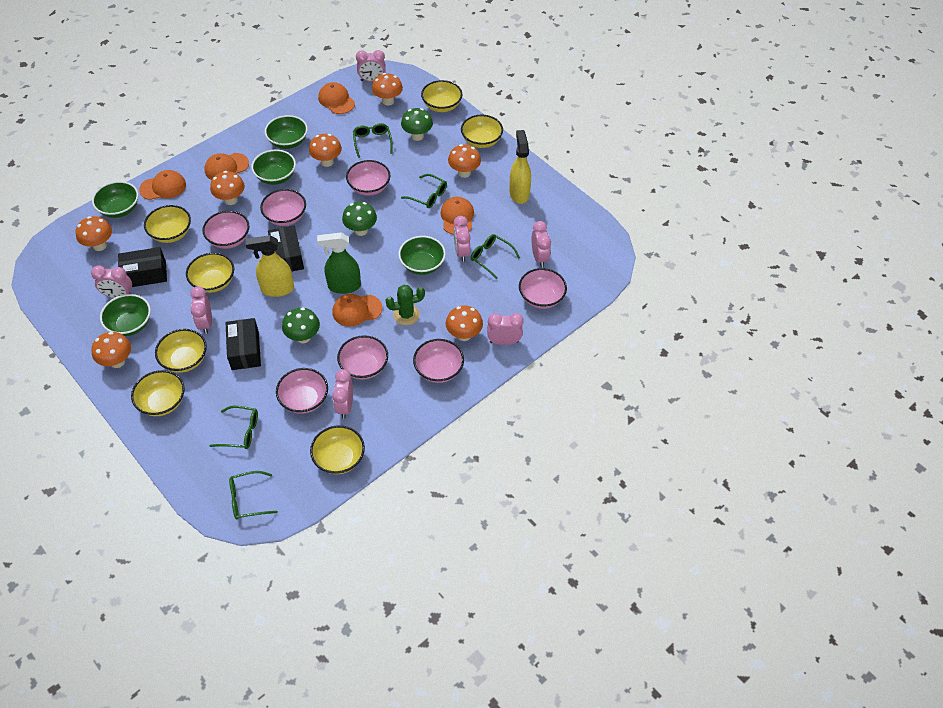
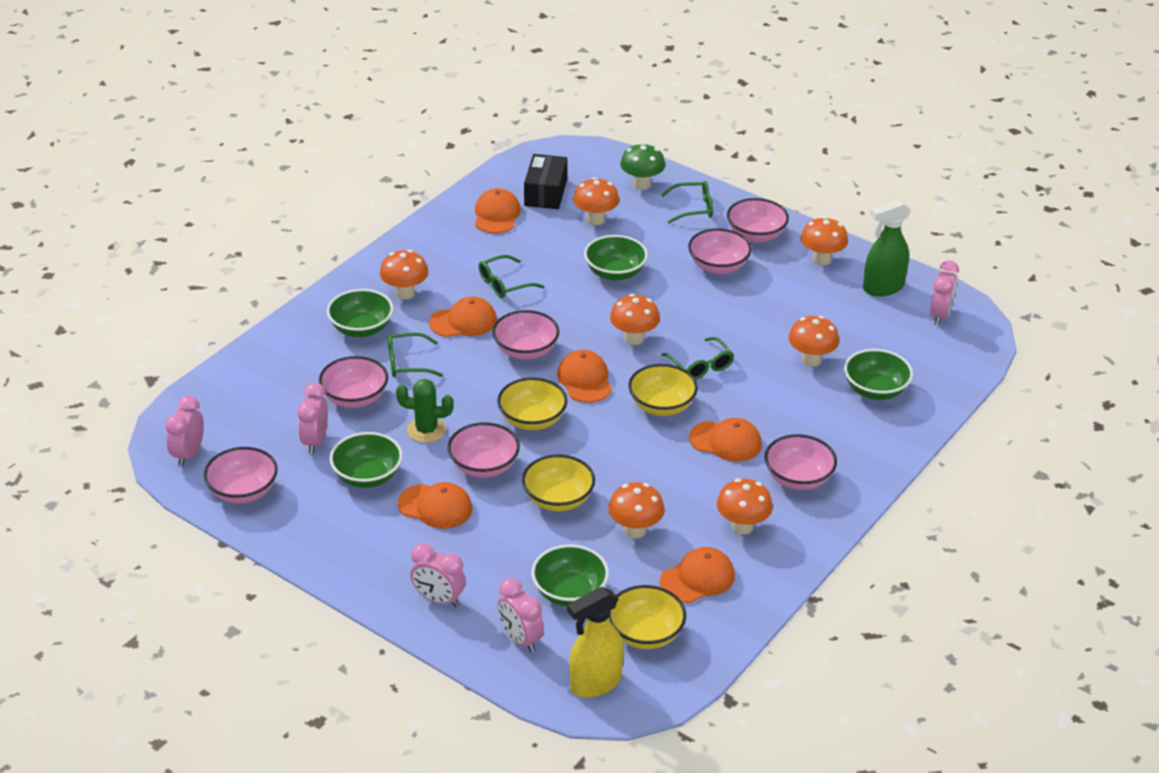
black box: [118,247,167,287] [226,318,261,370] [268,225,304,272] = 3 -> [524,154,567,209] = 1
green glasses: [210,406,258,449] [229,471,278,519] [353,123,393,158] [401,174,447,208] [471,234,520,280] = 5 -> [388,333,443,377] [479,255,544,298] [661,181,713,223] [661,337,734,380] = 4
green mushroom: [282,307,320,343] [342,202,377,236] [401,108,433,141] = 3 -> [620,143,665,190] = 1
orange cap: [139,170,186,200] [205,153,249,180] [318,82,355,114] [332,294,382,327] [440,197,474,235] = 5 -> [398,482,472,529] [429,297,497,337] [475,188,521,233] [557,350,612,403] [660,547,735,603] [689,418,762,462] = 6
pink clock: [91,265,132,298] [190,286,212,334] [332,369,353,419] [356,50,386,82] [453,216,471,262] [487,313,524,345] [532,221,551,267] = 7 -> [165,396,204,467] [297,383,328,454] [410,543,466,607] [497,578,544,653] [930,261,959,325] = 5
yellow bowl: [131,370,185,416] [144,205,191,243] [155,329,207,373] [186,253,234,293] [310,425,365,474] [421,80,463,112] [461,115,503,148] = 7 -> [497,377,567,430] [522,454,595,512] [608,585,686,649] [628,364,698,416] = 4
yellow spray bottle: [246,235,294,297] [509,130,531,204] = 2 -> [567,587,624,698] = 1

